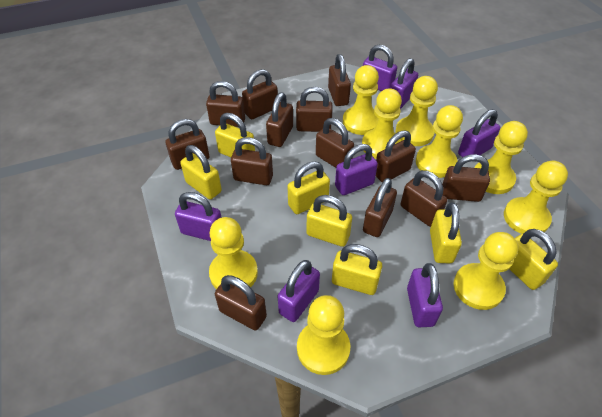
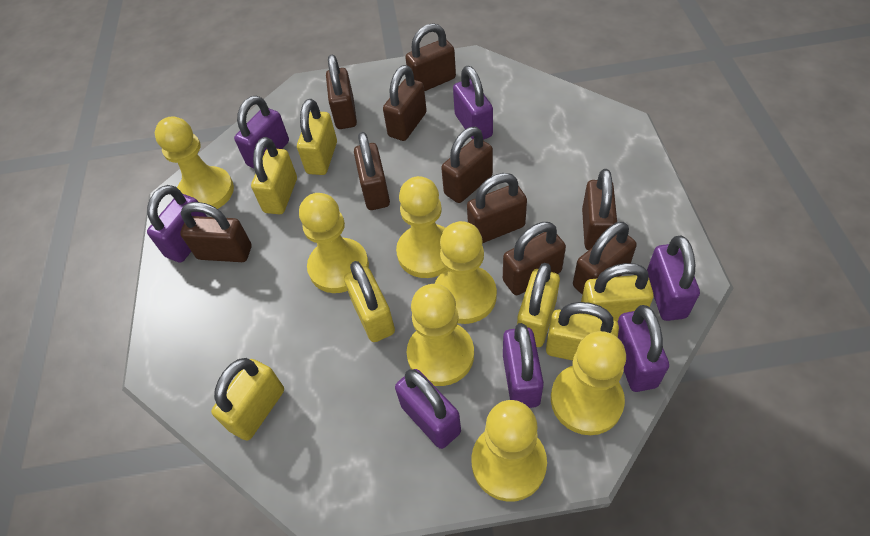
brown padlock: [166,119,210,170] [206,81,245,127] [215,275,267,331] [231,137,273,185] [242,69,278,119] [266,92,293,147] [296,87,333,132] [316,118,354,168] [328,54,351,106] [363,178,397,237] [376,130,416,183] [401,170,447,227] [442,154,490,202] = 13 -> [180,202,252,262] [326,54,357,129] [354,132,390,210] [383,65,427,141] [405,23,456,91] [441,127,493,203] [467,173,527,243] [503,222,566,295] [573,222,637,295] [582,169,617,250] = 10
yellow pawn: [209,217,258,289] [297,295,350,375] [343,65,379,135] [362,88,402,159] [395,76,438,146] [416,105,463,178] [453,232,518,310] [474,121,528,194] [504,161,568,234] = 9 -> [155,116,234,209] [299,193,369,293] [396,176,447,278] [407,284,474,386] [434,221,497,324] [471,400,547,502] [551,331,626,435] = 7

